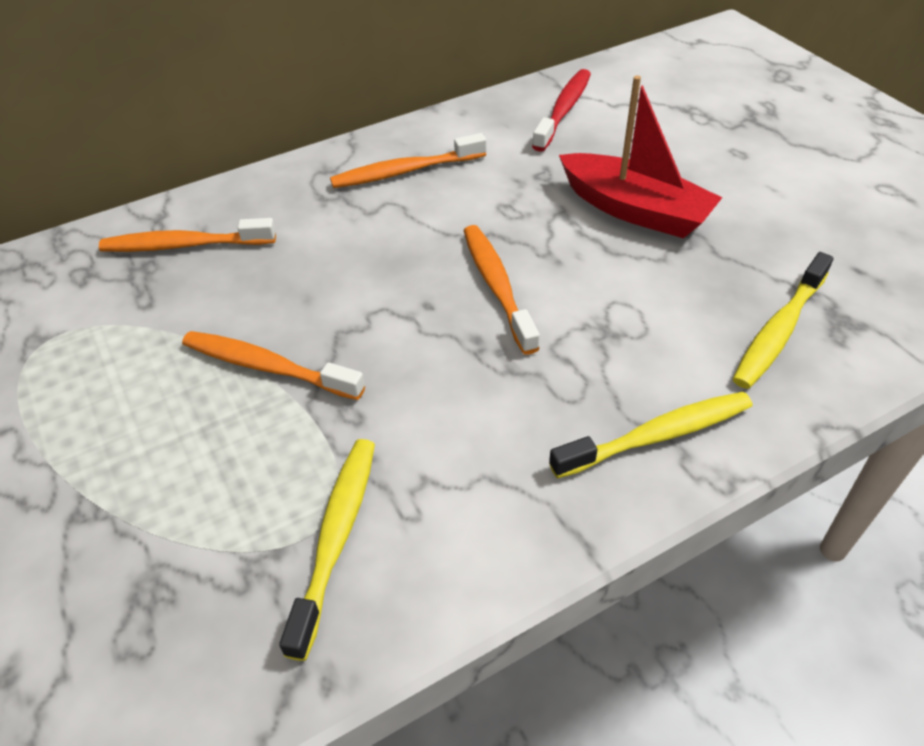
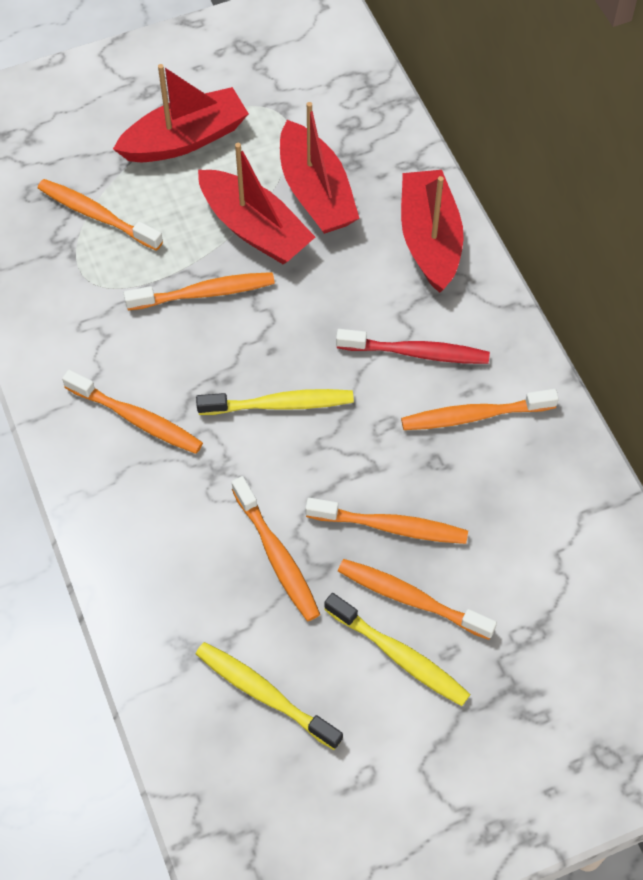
orange toothbrush: [99,218,276,252] [182,331,365,400] [330,133,486,188] [464,225,540,355] = 4 -> [38,179,163,251] [62,370,203,454] [124,272,275,310] [232,476,320,621] [305,498,468,544] [338,559,497,640] [401,389,559,430] = 7
red boat: [559,76,722,238] = 1 -> [113,64,249,162] [198,143,315,265] [280,102,359,234] [401,170,464,293] = 4

